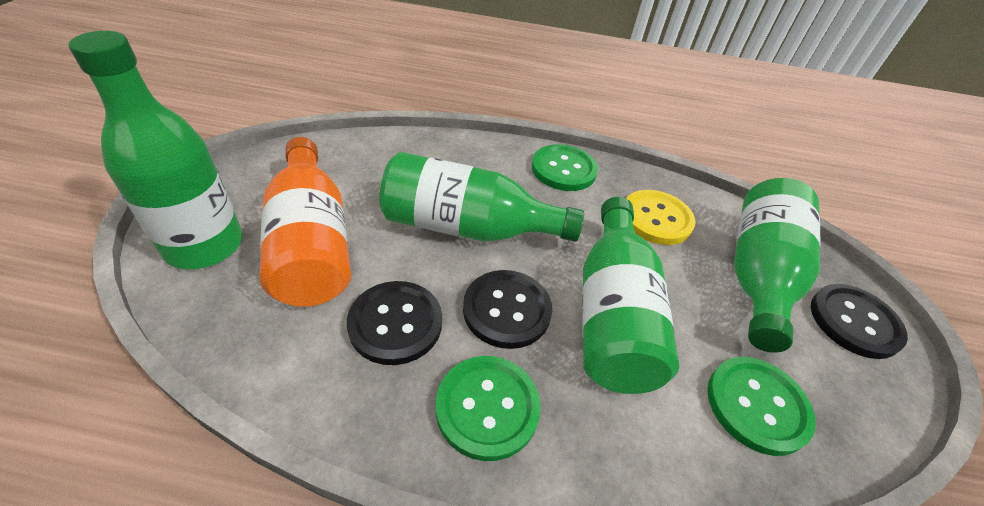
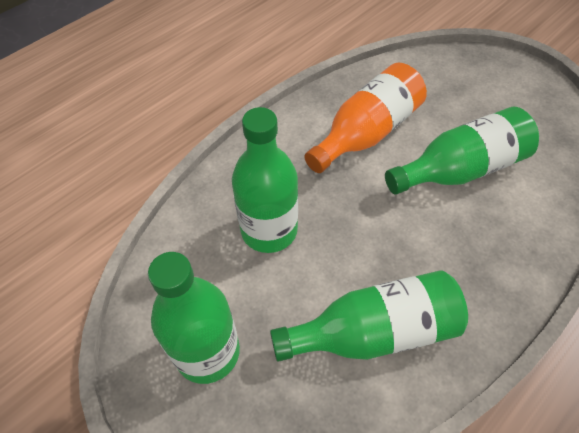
black button: [347,281,442,365] [463,270,552,349] [811,284,908,359] = 3 -> none = 0
green button: [436,356,541,461] [532,144,598,191] [707,357,816,456] = 3 -> none = 0
yellow button: [626,190,696,245] = 1 -> none = 0

